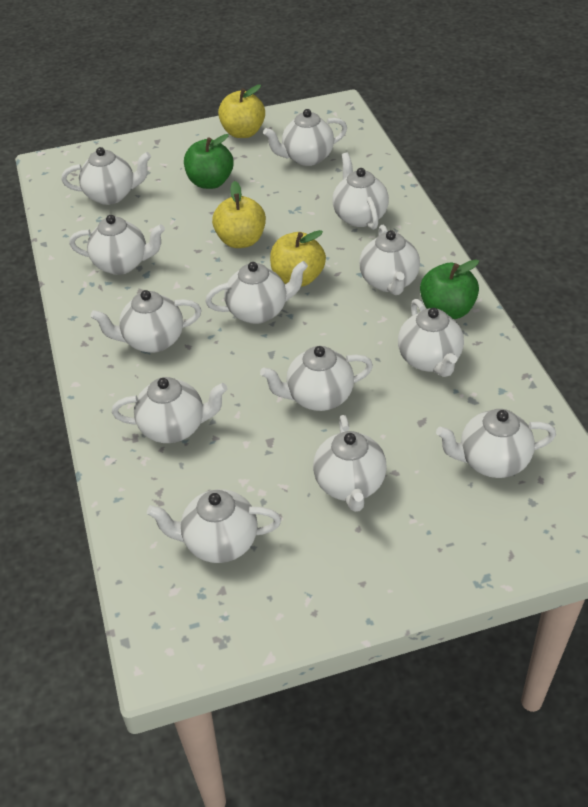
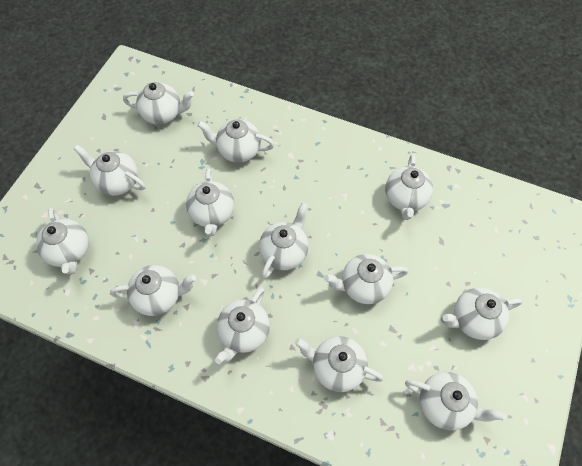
green apple: [184,134,234,189] [420,259,479,319] = 2 -> none = 0
yellow apple: [212,181,266,248] [218,84,265,138] [270,230,326,287] = 3 -> none = 0

